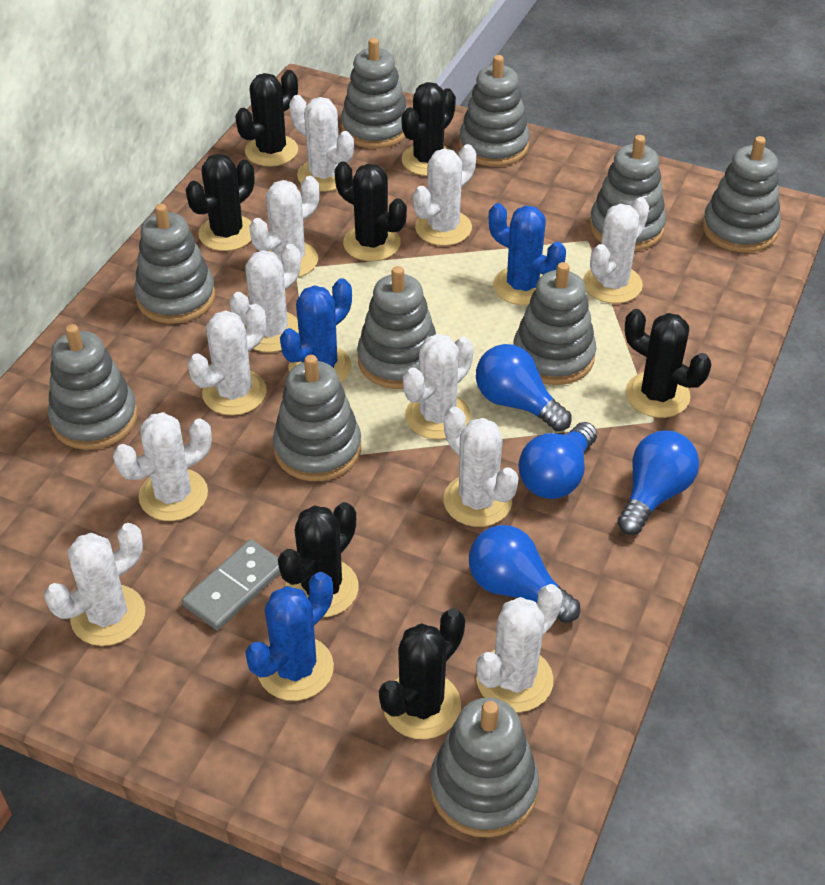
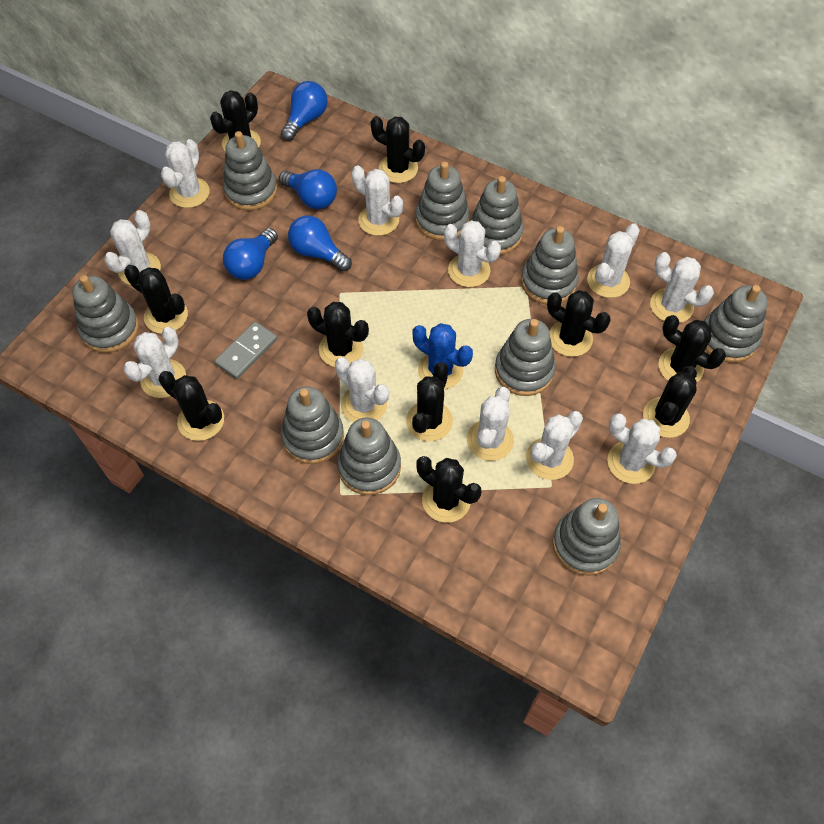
black cactus: [186,154,255,251] [235,70,298,167] [278,502,359,617] [335,162,407,261] [379,608,465,739] [402,82,456,176] [625,309,711,418] = 7 -> [124,265,188,334] [159,371,224,441] [210,90,261,152] [307,302,369,367] [371,116,425,183] [406,362,453,441] [417,456,481,523] [547,290,611,357] [643,366,697,438] [658,315,726,382] = 10
blue cactus: [245,572,334,701] [280,278,352,383] [489,203,566,305] = 3 -> [413,323,473,389] = 1

